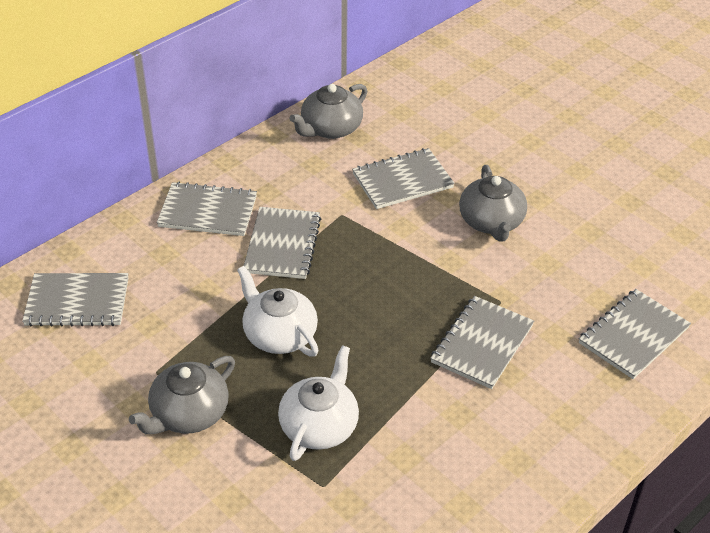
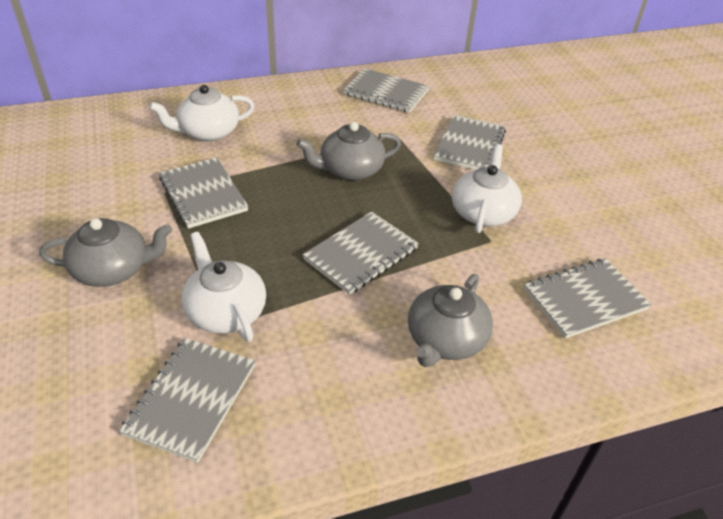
white teapot: [237,266,319,357] [278,345,359,461] = 2 -> [149,85,255,141] [182,232,266,342] [452,144,522,233] = 3

